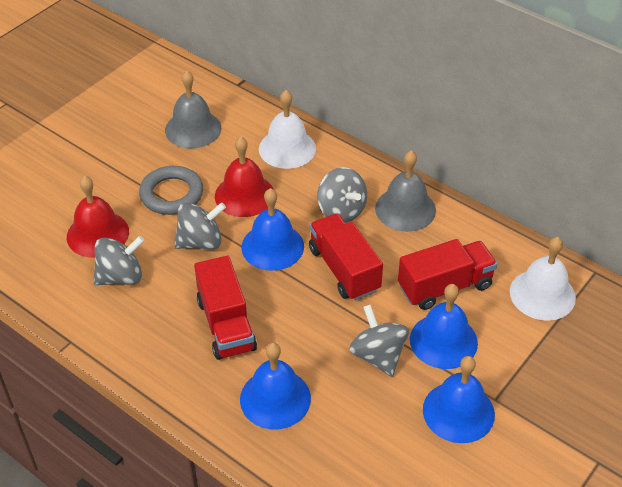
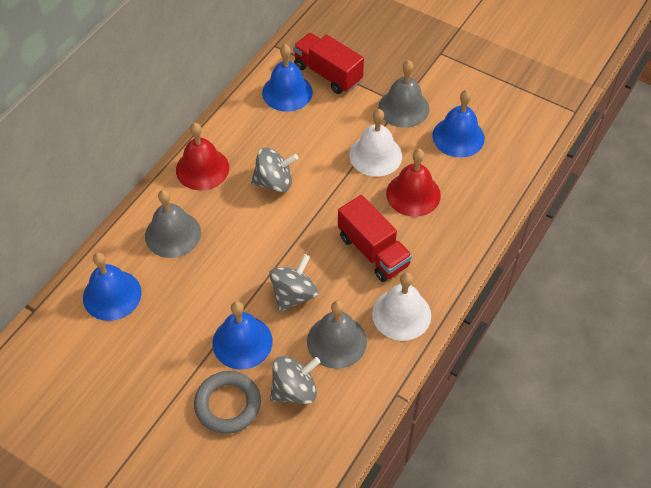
grey bell: [165,70,221,149] [375,150,436,232] = 2 -> [145,190,201,258] [307,300,367,369] [378,60,430,128] = 3
grey spinning top: [93,236,144,285] [174,202,226,250] [317,167,367,223] [349,304,409,377] = 4 -> [251,148,298,192] [269,254,318,312] [270,356,320,404] = 3
red truck: [194,256,257,360] [309,213,383,301] [398,239,497,310] = 3 -> [293,33,364,94] [338,195,412,282] = 2

